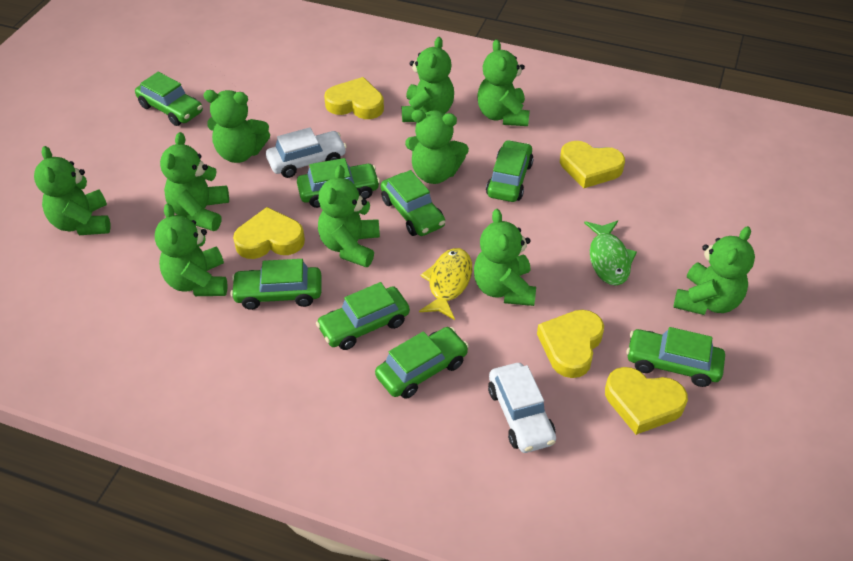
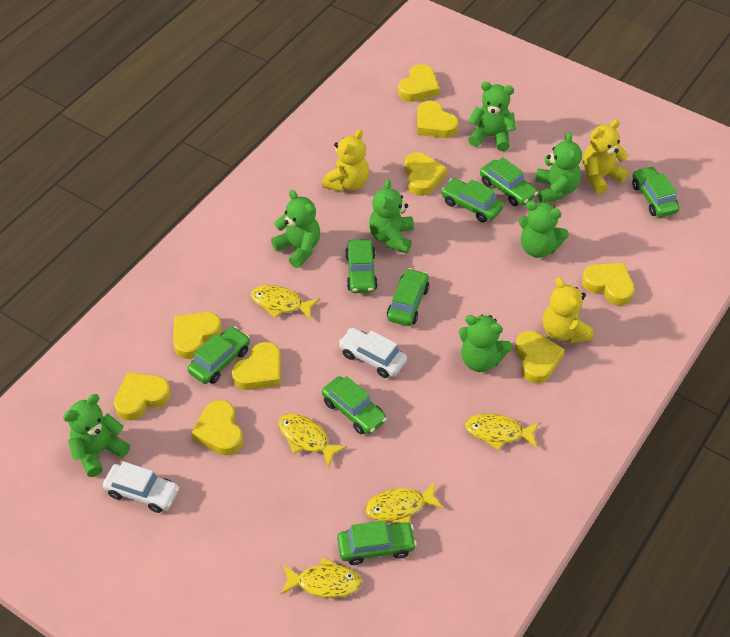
green fish: [584,220,637,286] = 1 -> none = 0
green teddy bear: [34,146,111,235] [155,204,227,296] [160,132,229,231] [204,90,270,163] [318,165,380,268] [402,37,454,122] [405,110,469,184] [474,209,536,306] [477,39,530,126] [674,226,755,315] = 10 -> [63,394,130,477] [271,190,320,268] [369,179,414,253] [459,315,513,372] [468,82,516,151] [519,201,569,258] [535,132,582,203] = 7
yellow fish: [419,248,472,320] = 1 -> [251,285,320,320] [279,414,347,467] [281,557,362,598] [365,482,443,523] [465,413,539,450] = 5
yellow heart: [233,207,305,259] [324,77,384,119] [537,310,604,378] [560,141,625,188] [605,367,688,435] = 5 -> [114,372,171,420] [173,312,222,359] [191,400,243,455] [232,342,281,390] [398,64,439,102] [404,152,447,196] [417,101,459,138] [515,331,565,383] [582,263,635,305] = 9
yellow teddy bear: none = 0 -> [322,129,369,192] [543,277,593,343] [583,120,629,194] = 3

